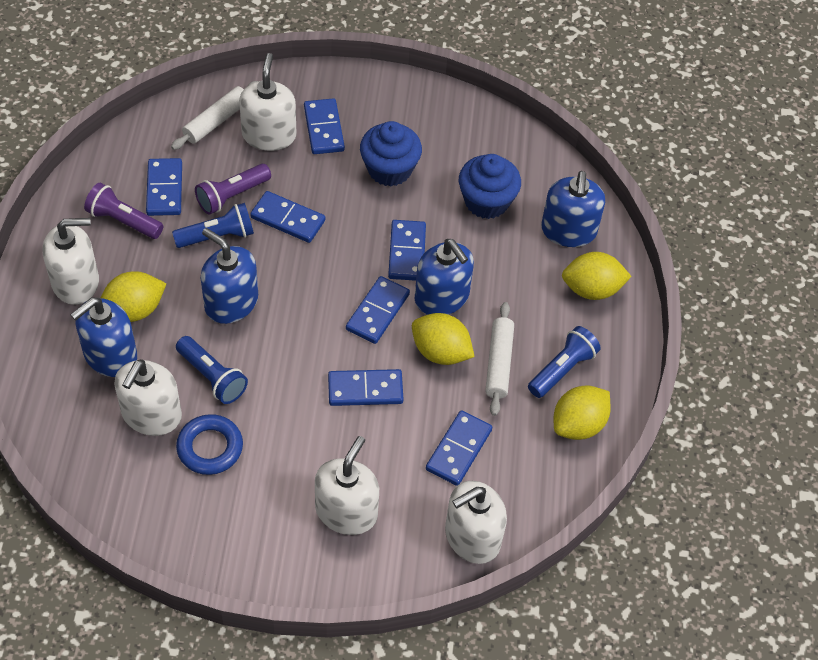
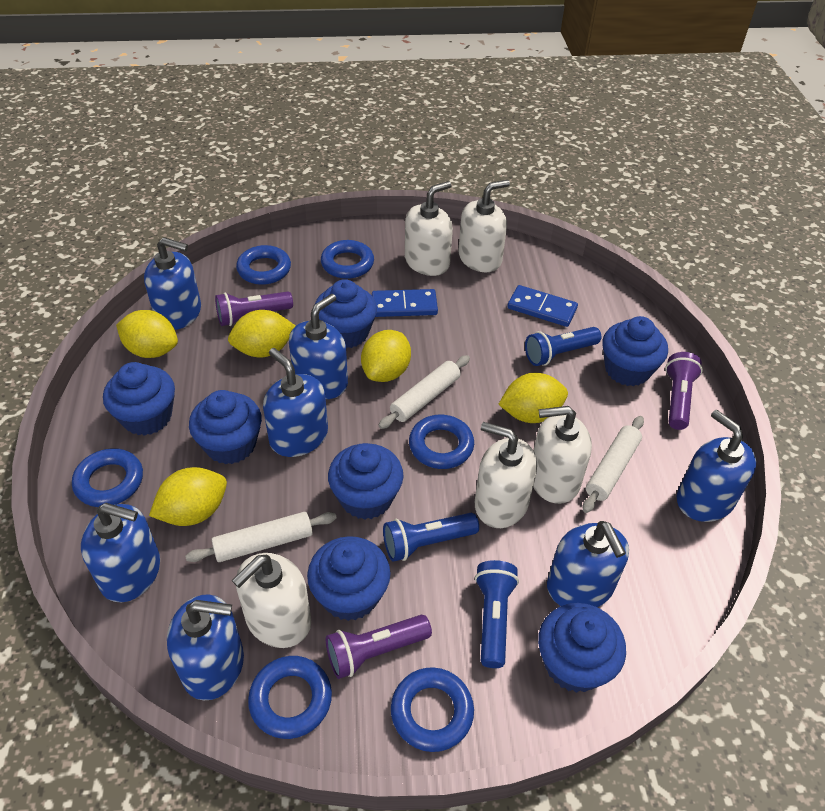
blue cupcake: [360,121,422,186] [459,154,521,219] = 2 -> [103,362,175,436] [189,390,262,464] [307,536,390,621] [315,279,377,348] [328,443,404,520] [538,603,626,693] [603,316,668,386] = 7
blue domino: [146,158,182,216] [250,191,325,243] [304,98,345,154] [328,369,403,406] [346,276,410,344] [388,220,426,281] [426,410,492,486] = 7 -> [372,289,438,317] [507,285,578,327] = 2
blue ring: [176,414,243,475] = 1 -> [72,448,143,507] [236,245,291,285] [248,656,332,739] [321,240,374,279] [391,667,474,752] [409,415,474,469] = 6
blue soap dispenser: [70,297,137,377] [201,228,258,324] [415,239,474,315] [541,171,605,247] = 4 -> [81,503,160,602] [144,237,201,330] [167,594,244,700] [263,348,328,457] [289,294,348,399] [547,521,629,607] [677,410,757,522] = 7
purple flashlight: [84,183,163,239] [195,164,271,215] = 2 -> [215,291,293,326] [326,615,432,679] [665,352,703,430] = 3
white rolling pin: [171,81,258,150] [485,302,514,416] = 2 -> [185,512,337,562] [378,355,470,429] [583,416,644,513] = 3
yellow lemon: [101,271,167,322] [412,313,474,365] [554,385,611,440] [562,252,632,300] = 4 -> [116,310,178,358] [149,467,227,526] [228,310,295,357] [361,330,411,382] [498,373,568,423] = 5

